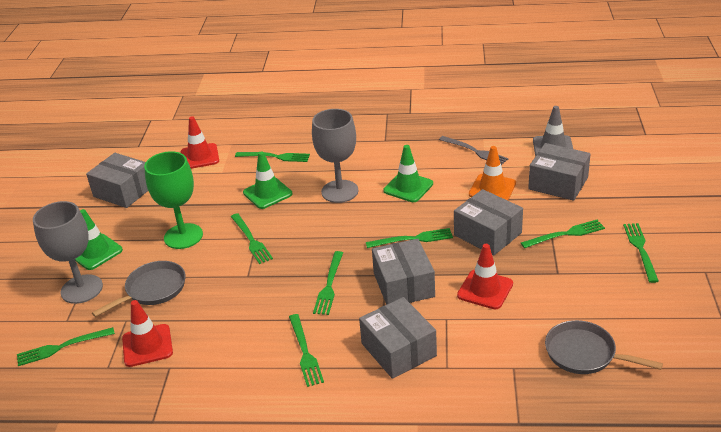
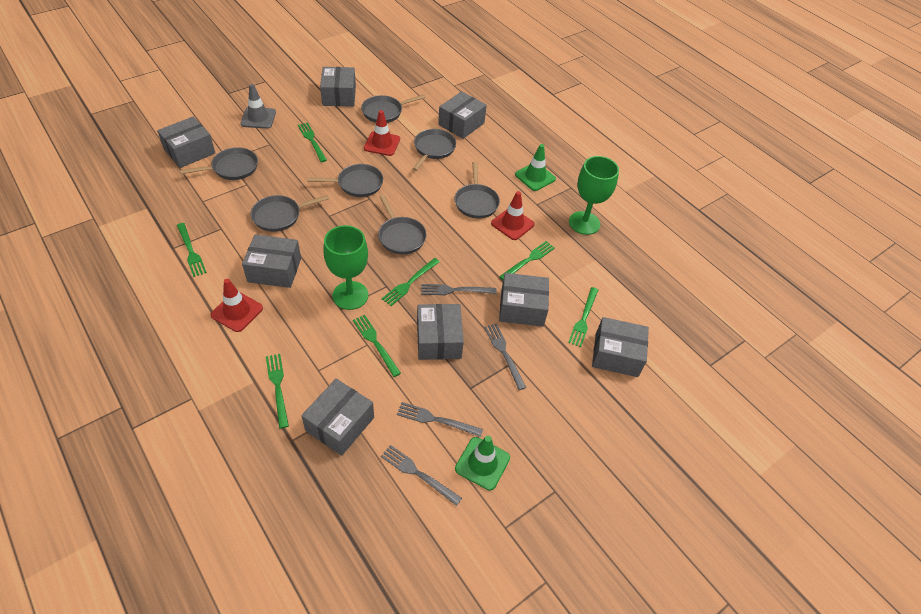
green fork: [17,327,115,366] [231,213,273,264] [235,152,310,162] [289,314,324,387] [313,251,343,315] [366,228,453,248] [521,220,605,248] [623,223,659,283] = 8 -> [177,223,207,277] [266,354,289,429] [298,122,327,162] [353,315,401,377] [382,258,440,306] [499,241,555,280] [568,287,598,347] = 7
green goblet: [144,151,203,249] = 1 -> [323,225,368,310] [569,156,619,235] = 2
green traffic cone: [75,209,123,270] [243,151,292,209] [383,145,433,202] = 3 -> [455,436,510,490] [515,144,556,191] = 2
grey box: [86,153,148,208] [359,297,437,379] [372,239,435,305] [454,189,523,255] [528,143,591,201] = 5 -> [157,117,215,168] [242,234,301,288] [301,378,374,456] [320,67,356,107] [417,304,464,360] [438,91,487,139] [499,273,549,327] [592,317,649,377] = 8
grey fork: [439,136,508,165] = 1 -> [381,445,462,506] [397,402,483,437] [421,284,497,295] [484,323,526,390] = 4
grey goblet: [33,201,103,304] [312,109,358,203] = 2 -> none = 0
grey pan: [92,261,186,317] [545,320,663,374] = 2 -> [180,147,258,180] [251,195,329,232] [307,164,383,197] [361,95,426,123] [378,195,427,254] [413,129,456,171] [455,162,500,218] = 7
orange traffic cone: [469,146,516,201] = 1 -> none = 0

